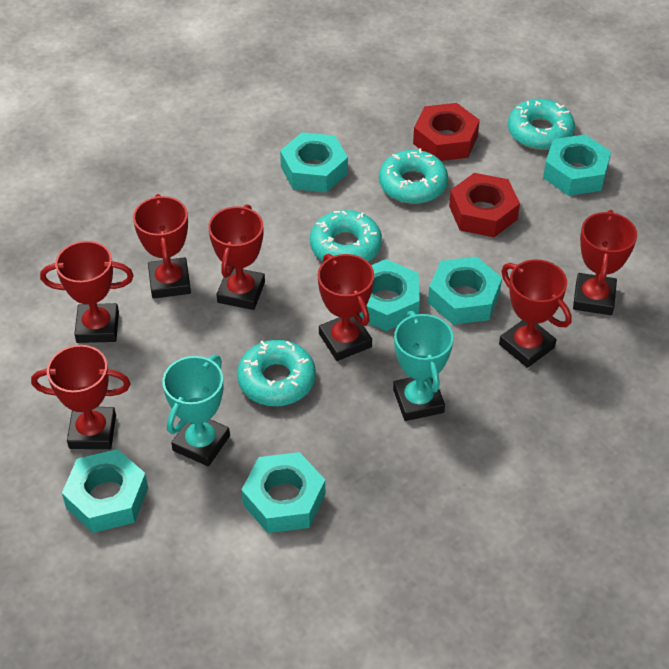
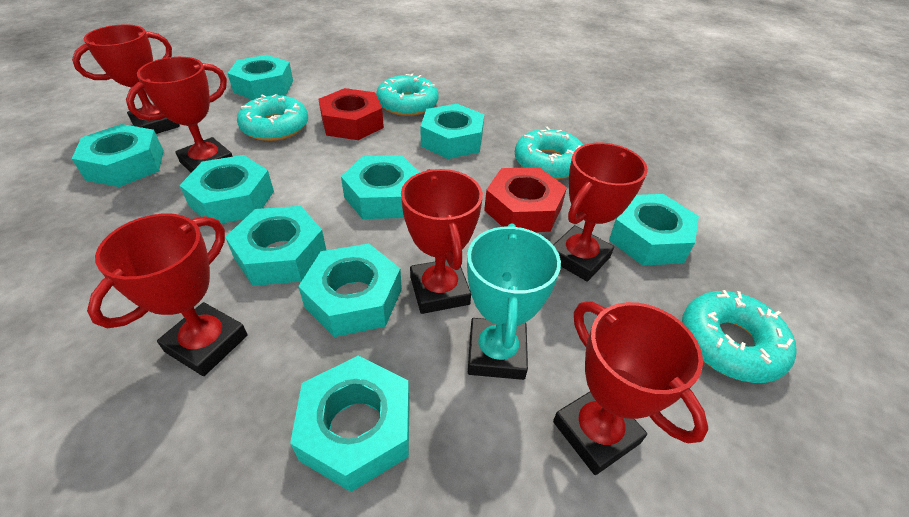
red trophy: [31,345,131,449] [40,241,134,343] [133,194,191,299] [208,204,265,310] [318,254,374,361] [499,259,572,368] [573,210,637,315] = 7 -> [72,24,180,134] [87,214,248,376] [126,57,233,173] [401,169,483,314] [553,143,648,282] [553,301,708,475] = 6
turquoise nut: [62,449,148,533] [242,452,325,533] [280,132,348,192] [359,259,420,331] [428,256,502,325] [543,134,611,196] = 6 -> [72,124,164,187] [179,155,274,224] [225,206,326,286] [227,55,293,100] [290,356,410,492] [298,244,402,337] [341,155,420,219] [420,104,484,159] [609,194,699,266] = 9
turquoise trophy: [162,355,230,466] [393,311,453,421] = 2 -> [467,224,561,380] = 1

